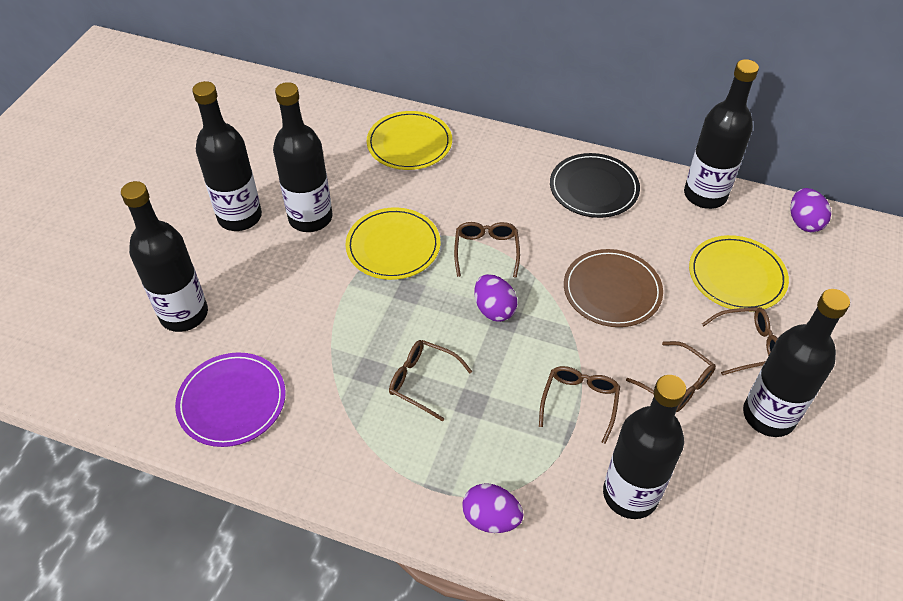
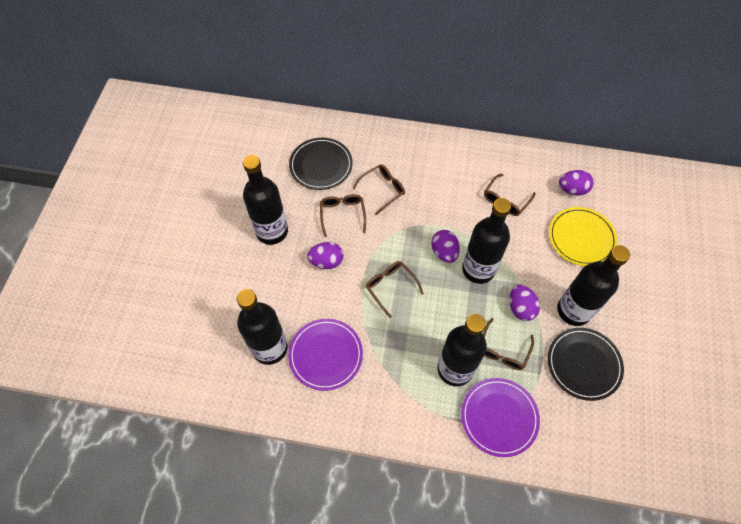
black bottle: [121,181,208,332] [192,81,262,231] [273,82,332,232] [603,375,686,519] [684,59,759,209] [743,289,850,437] = 6 -> [237,289,288,365] [243,155,288,245] [437,314,487,387] [462,198,511,284] [557,245,630,326] = 5
black plate: [550,153,640,218] = 1 -> [289,138,353,190] [548,328,624,401] = 2
brown plate: [564,249,663,327] = 1 -> none = 0
purple egg: [462,483,523,533] [474,274,517,322] [791,188,831,233] = 3 -> [307,242,344,269] [431,230,460,263] [510,285,540,321] [559,170,594,195] = 4
purple plate: [175,352,286,447] = 1 -> [288,319,363,391] [461,378,540,457] = 2
yellow plate: [345,208,440,280] [367,111,452,170] [689,235,789,312] = 3 -> [549,207,618,266] = 1

